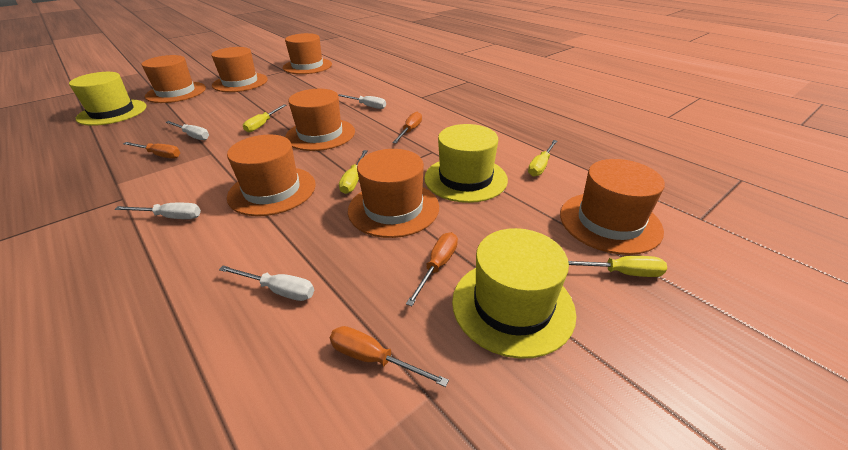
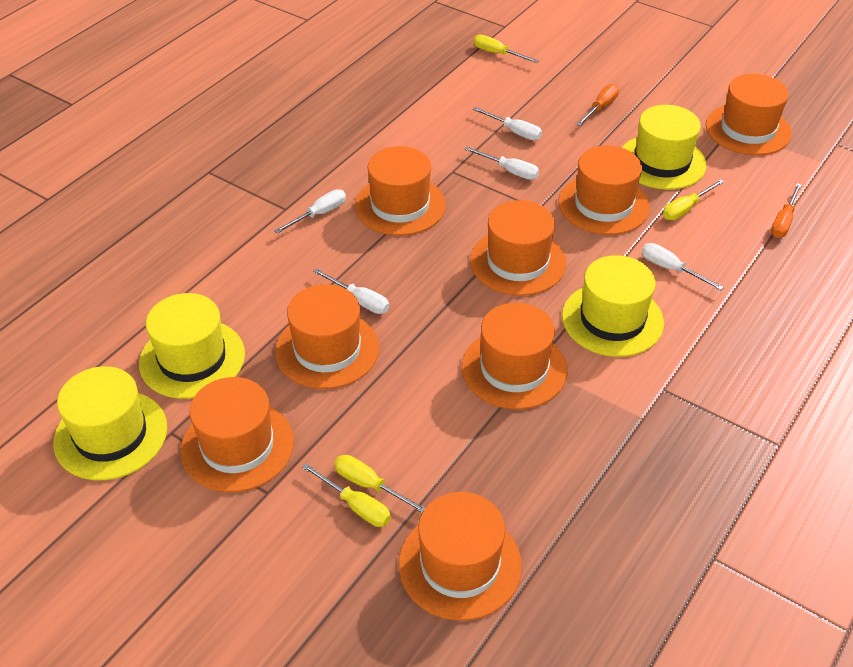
orange hat: [141,55,206,103] [211,47,268,92] [227,134,316,216] [283,33,332,74] [285,89,355,151] [348,149,439,238] [560,159,665,255] = 7 -> [180,377,294,492] [275,284,379,389] [355,146,446,236] [399,492,522,621] [462,303,568,410] [470,200,566,296] [558,145,650,235] [706,74,792,155] = 8
orange screwdriver: [123,142,180,159] [330,326,449,387] [392,112,422,143] [406,232,458,306] = 4 -> [576,84,619,126] [771,183,802,238] = 2
white screwdriver: [114,203,201,219] [166,121,209,140] [219,266,314,301] [338,94,386,109] = 4 -> [274,189,346,234] [313,268,389,314] [464,147,539,180] [473,107,542,140] [642,243,724,290] = 5
yellow hat: [69,72,147,126] [424,124,508,203] [452,228,576,359] = 3 -> [53,366,167,480] [139,293,245,399] [562,255,664,357] [622,105,707,190] = 4

